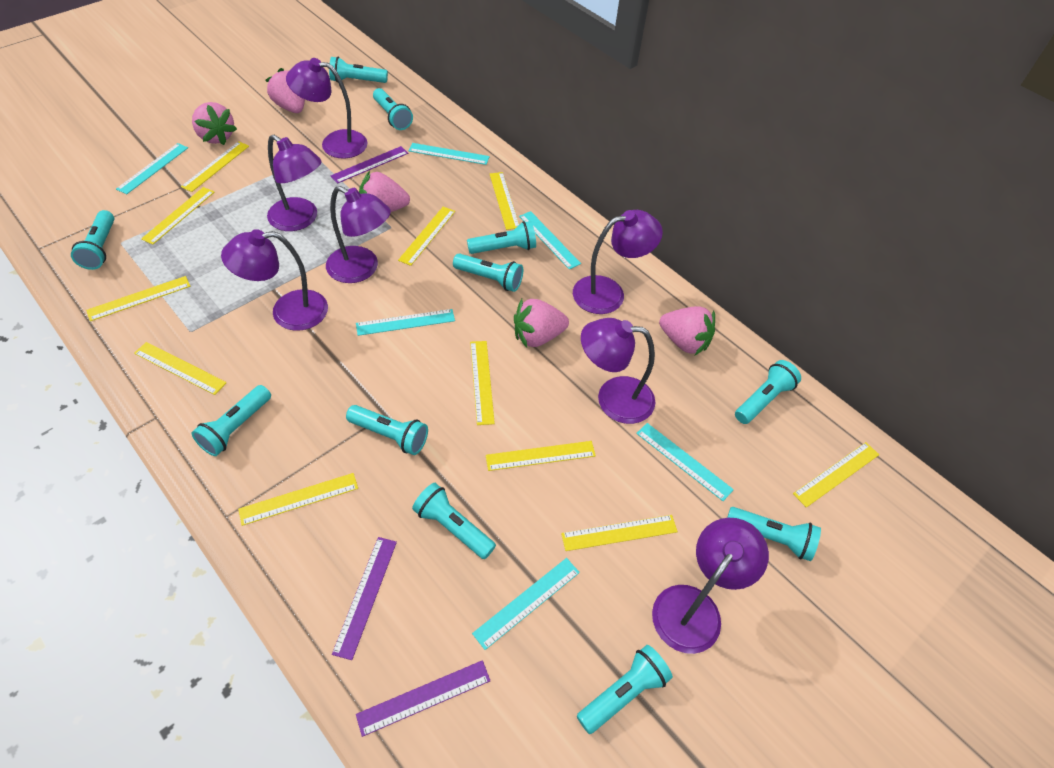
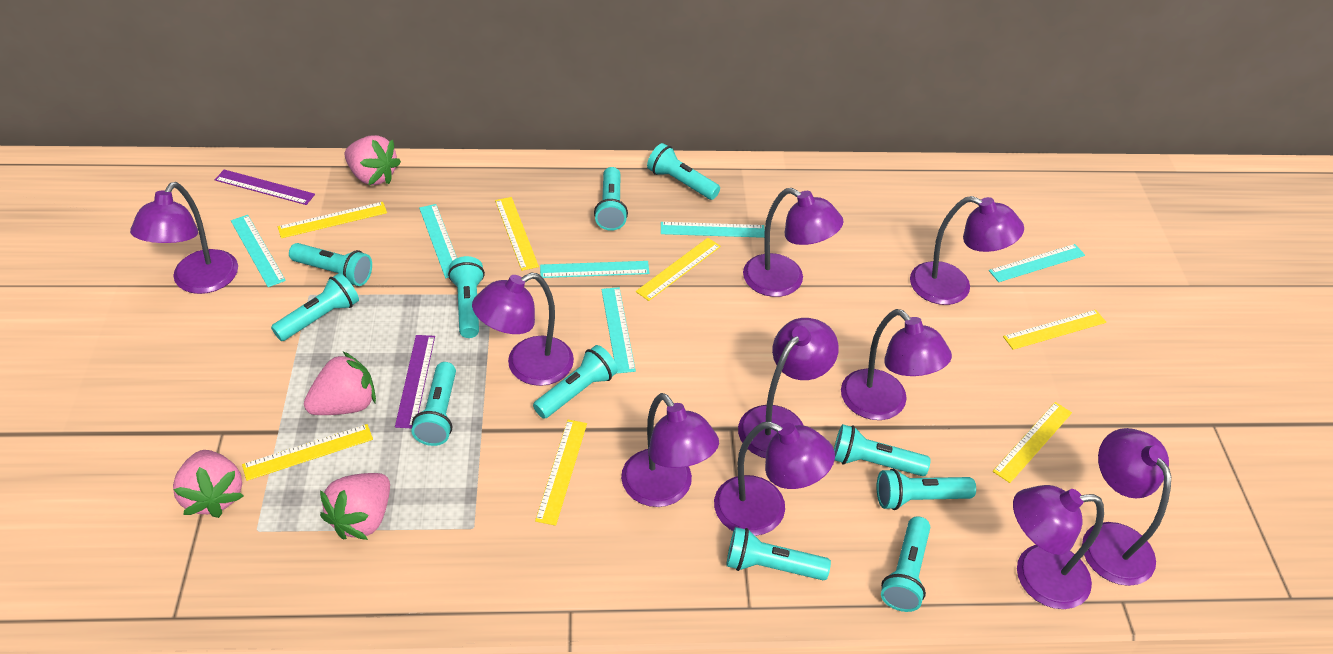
pink strawberry: [192,102,237,145] [266,68,305,113] [359,171,410,212] [514,299,569,348] [659,306,715,355] = 5 -> [173,450,244,518] [304,352,376,415] [320,473,390,540] [345,135,401,185] = 4
purple lamp: [221,229,328,331] [267,135,322,231] [286,58,368,159] [326,186,391,283] [573,210,663,314] [581,318,655,424] [652,518,769,654] = 7 -> [130,182,238,294] [472,272,574,386] [621,393,719,507] [714,422,835,536] [738,318,839,458] [743,188,843,297] [841,309,952,420] [910,196,1024,305] [1013,485,1104,609] [1082,428,1171,586] = 10
purple ruler: [331,146,408,184] [332,537,397,660] [356,660,490,737] = 3 -> [215,169,315,205] [395,335,435,428] = 2
yellow ruler: [86,276,191,321] [134,342,226,395] [141,187,215,245] [181,141,249,192] [238,473,358,526] [398,207,455,266] [470,341,495,425] [486,441,596,471] [490,172,519,230] [561,515,678,551] [793,442,879,507] = 11 -> [242,424,373,481] [278,202,387,238] [495,197,539,271] [535,420,587,526] [636,238,721,301] [993,402,1072,483] [1003,310,1106,350] = 7

